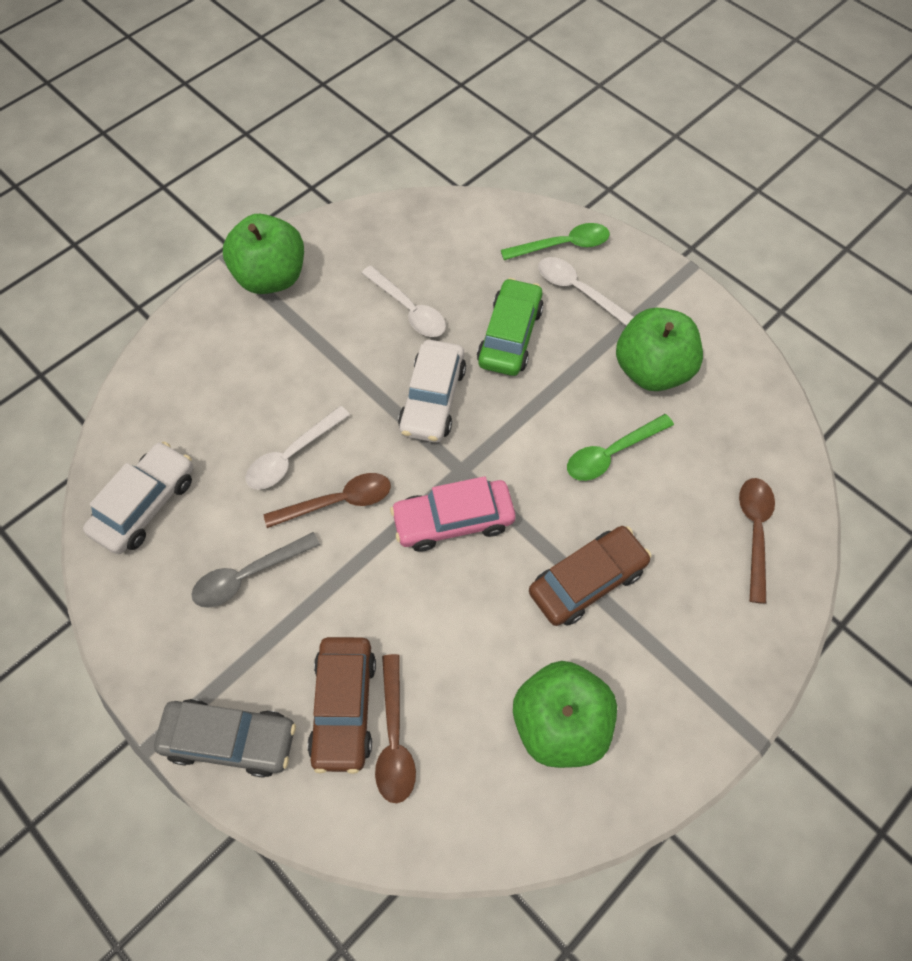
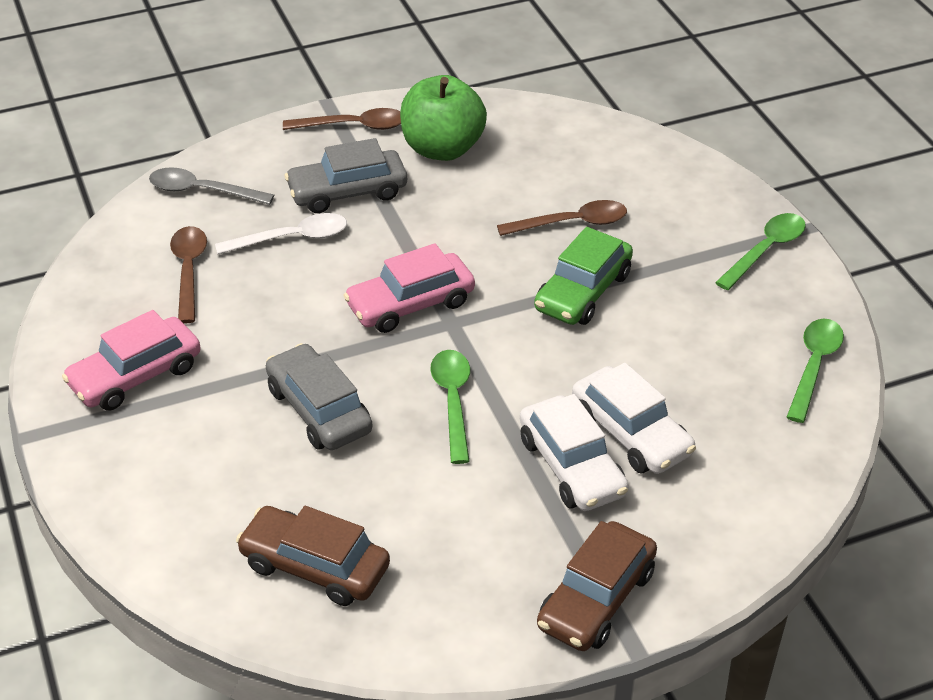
green apple: [223,214,304,294] [513,661,617,768] [616,308,703,391] = 3 -> [400,75,487,161] = 1
green spoon: [501,223,610,260] [567,414,674,481] = 2 -> [430,350,470,464] [715,213,806,290] [786,319,844,423] = 3
grey car: [154,699,296,778] = 1 -> [266,343,372,450] [285,138,407,213] = 2
pink car: [390,476,516,552] = 1 -> [62,310,201,410] [343,243,475,333] = 2
white spoon: [246,406,350,490] [362,265,446,337] [538,257,634,326] = 3 -> [215,213,347,254] = 1

